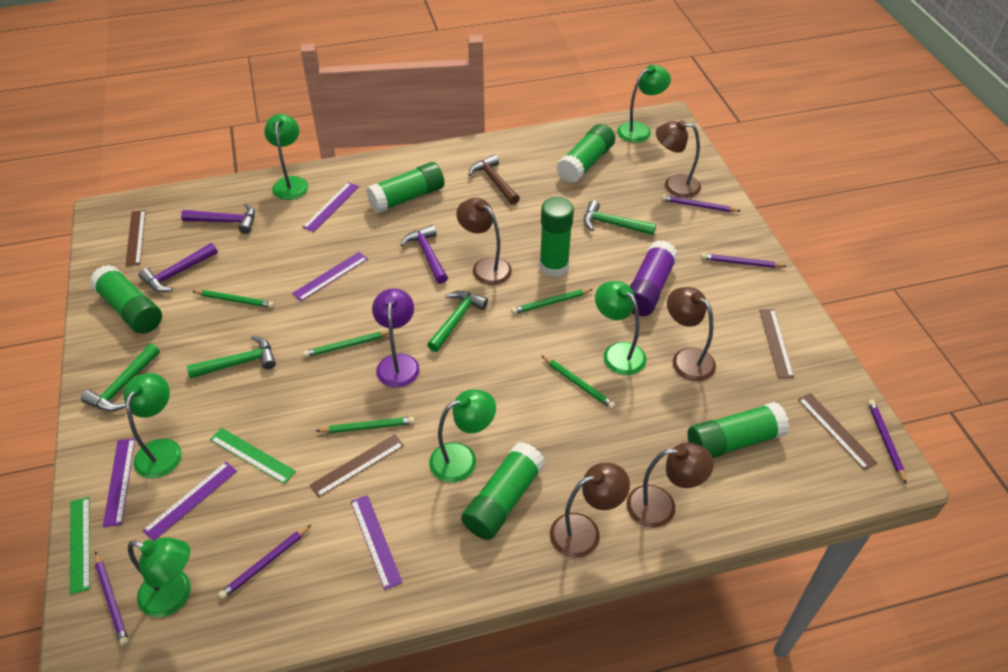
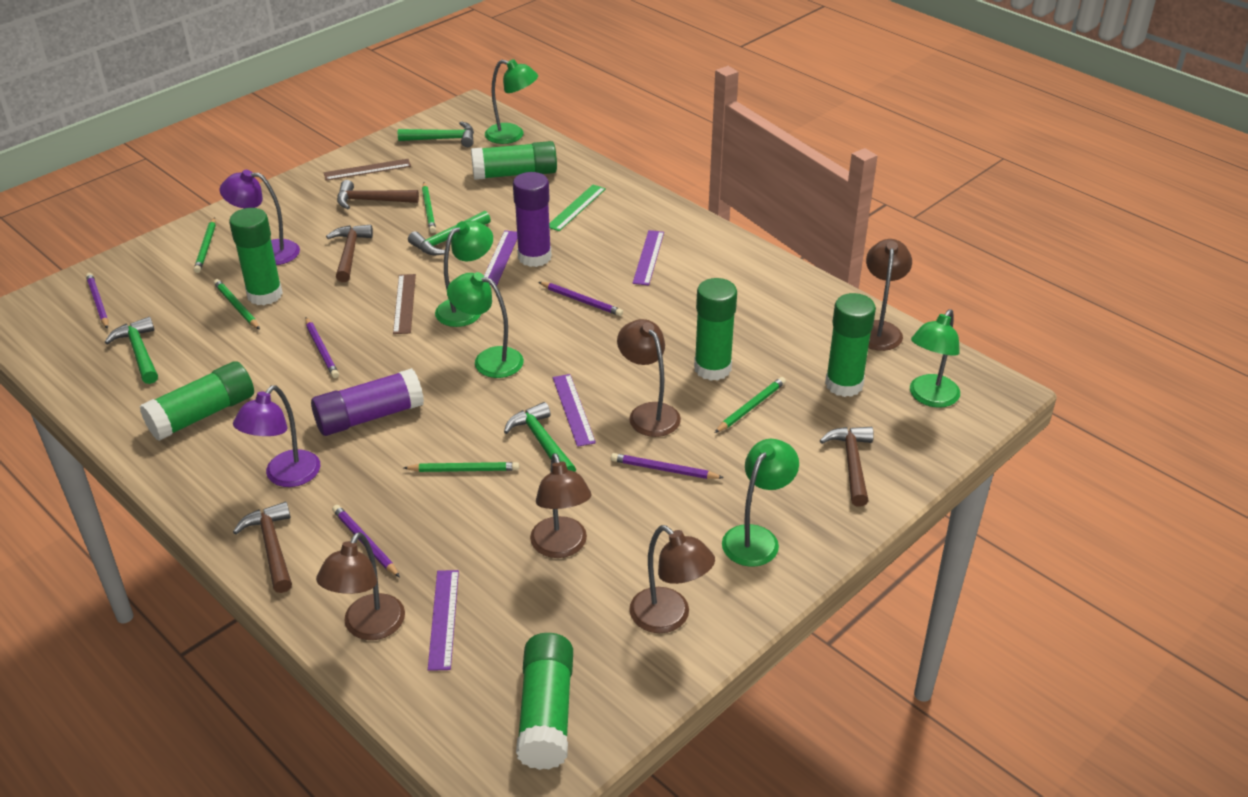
brown hammer: [468,155,520,205] = 1 -> [233,502,292,593] [326,224,373,282] [337,180,419,209] [820,427,874,506] = 4
brown ruler: [125,210,146,266] [310,434,404,498] [759,309,794,378] [798,393,877,470] = 4 -> [324,159,411,181] [393,274,416,334] = 2
green lamp: [123,373,182,478] [128,537,191,617] [264,114,308,200] [429,389,496,482] [595,281,646,375] [617,65,671,143] = 6 -> [435,221,493,327] [447,272,524,378] [485,59,538,144] [722,439,799,567] [910,309,960,408] = 5
green ruler: [70,497,90,595] [210,428,296,484] = 2 -> [549,185,606,231] = 1
purple glue stick: [629,240,678,316] = 1 -> [311,368,424,436] [513,172,551,267] = 2
purple hammer: [139,243,218,292] [181,203,255,234] [401,225,448,284] = 3 -> none = 0
purple lamp: [372,288,420,388] = 1 -> [220,170,300,265] [233,385,320,487] = 2
purple ruler: [103,438,135,527] [143,462,237,541] [292,252,368,301] [303,182,359,232] [351,495,403,590] = 5 -> [428,570,459,671] [484,230,517,285] [553,374,596,447] [633,230,664,286] = 4

